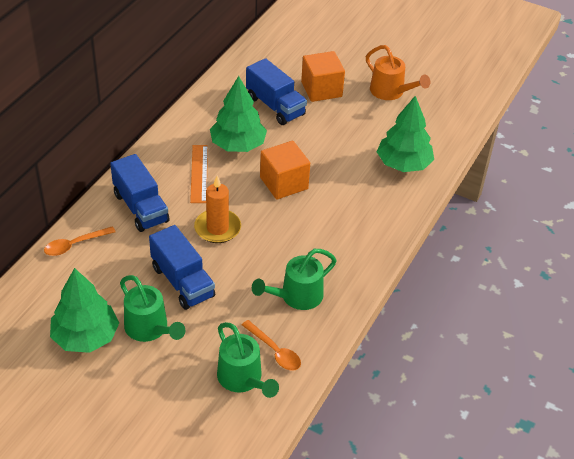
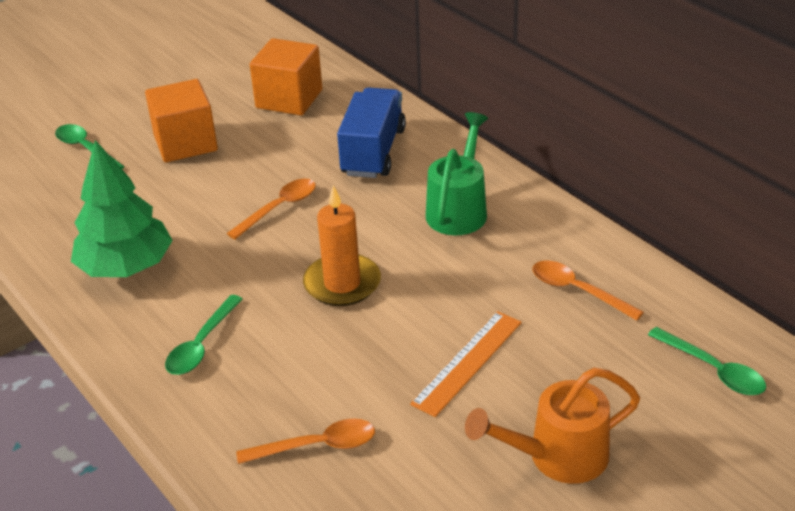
blue truck: [110,154,170,232] [149,225,215,310] [246,58,307,125] = 3 -> [337,87,406,178] = 1
green spoon: none = 0 -> [55,124,125,169] [165,295,243,375] [648,327,766,395] = 3
green tree: [50,268,119,353] [210,76,267,152] [377,96,434,172] = 3 -> [71,140,173,277] = 1
green watering can: [120,275,185,342] [217,322,279,398] [252,249,337,310] = 3 -> [426,112,488,235] = 1
orange spoon: [44,226,116,256] [242,320,301,371] = 2 -> [226,179,316,239] [236,419,375,464] [532,261,644,321] = 3

